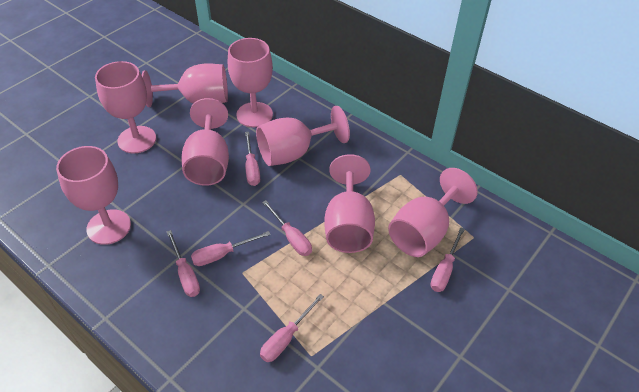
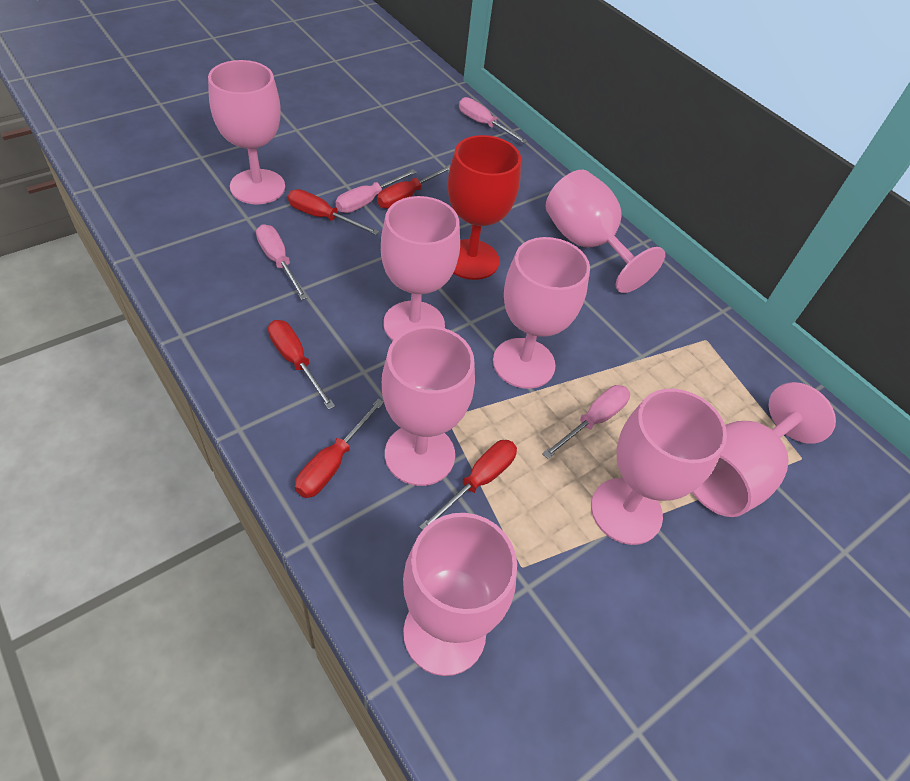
pink screwdriver: [167,230,200,297] [191,231,271,266] [245,132,260,186] [260,294,324,362] [262,200,312,256] [430,227,465,292] = 6 -> [256,224,308,300] [336,169,417,213] [459,97,528,143] [542,385,630,459] = 4
red goblet: none = 0 -> [448,135,521,280] = 1
red screwdriver: none = 0 -> [268,320,335,410] [288,189,379,235] [295,398,384,498] [377,165,451,209] [419,440,517,530] = 5

